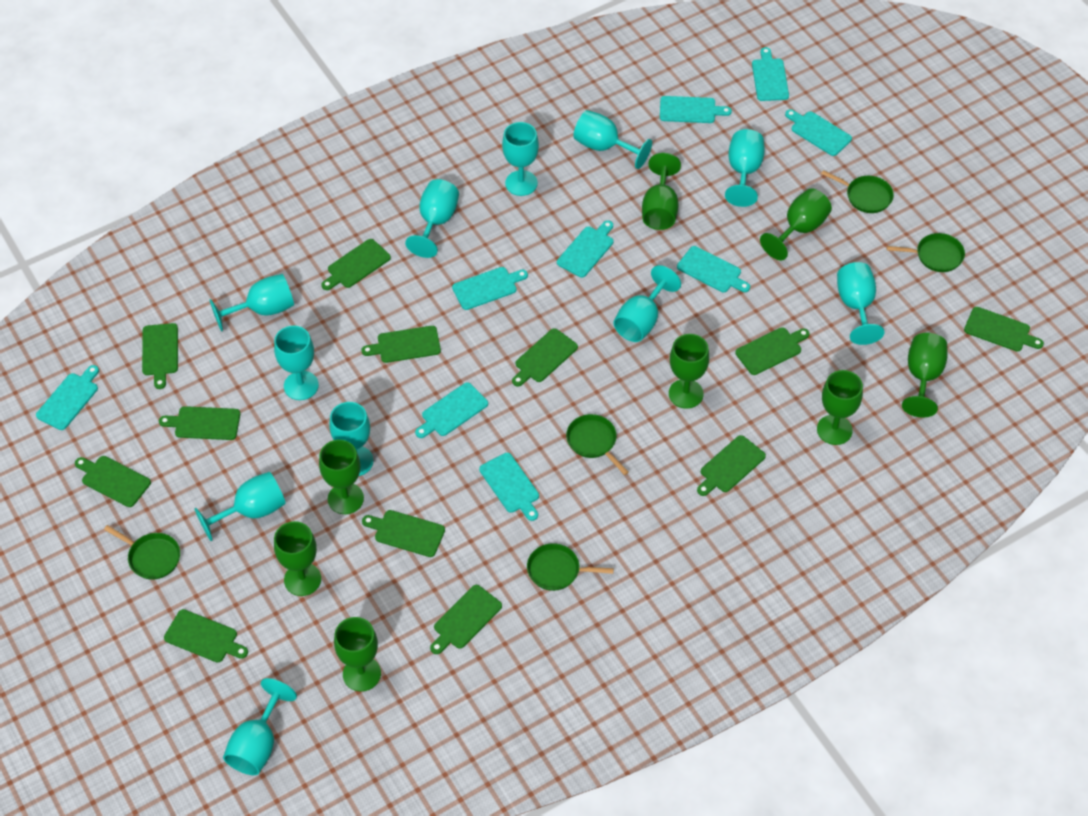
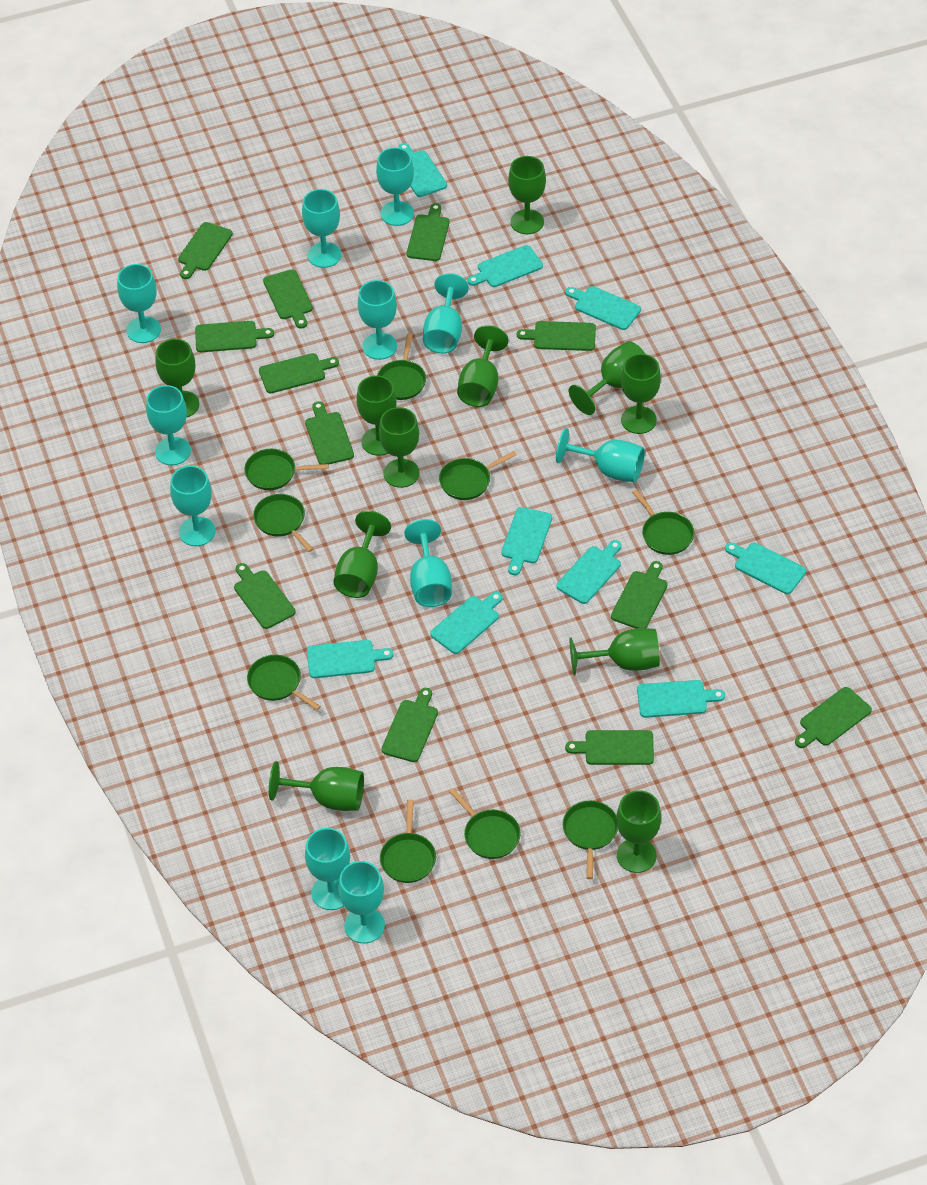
green goblet: [274,521,321,596] [319,440,364,514] [334,617,381,692] [642,153,681,230] [669,334,709,409] [760,188,832,260] [817,370,863,445] [902,333,948,418] = 8 -> [155,339,199,418] [269,761,364,811] [334,511,391,598] [356,375,397,456] [379,407,419,488] [457,325,508,407] [508,156,546,234] [569,341,645,415] [569,628,660,675] [616,790,661,873] [621,354,661,434] = 11
green pan: [104,525,180,580] [527,543,614,591] [566,414,629,475] [821,170,894,213] [887,233,965,272] = 5 -> [244,449,328,490] [247,655,321,710] [253,494,313,552] [377,333,426,400] [380,800,436,883] [439,451,517,500] [449,788,521,859] [562,801,618,879] [632,490,694,555] = 9

